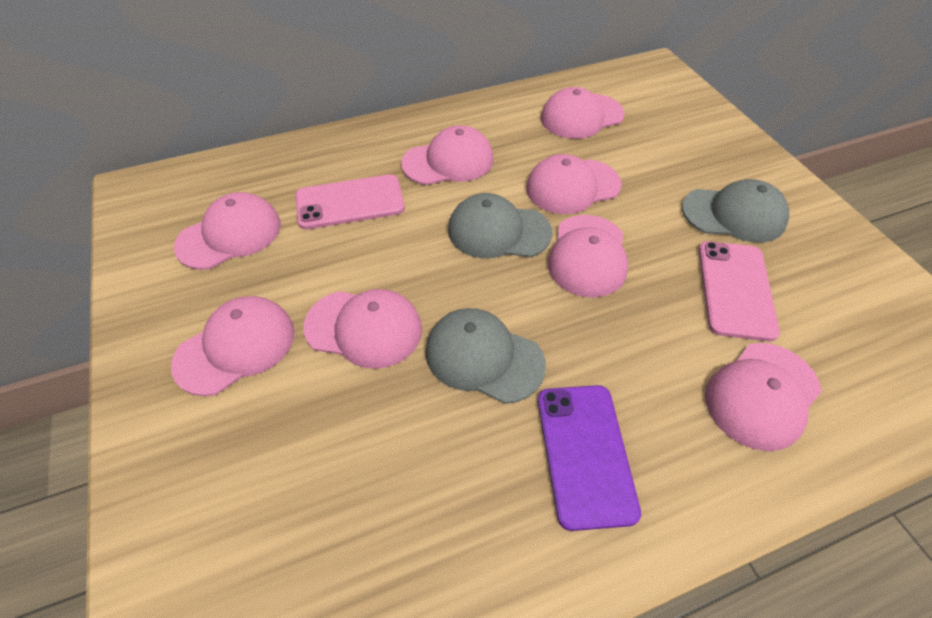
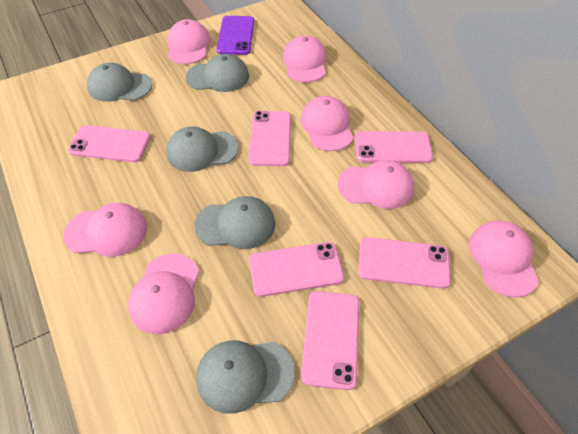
grey cap: [425,308,546,404] [448,193,552,258] [682,179,789,243] = 3 -> [87,63,152,102] [166,126,238,172] [186,54,249,92] [194,196,275,249] [196,340,294,414] = 5
pink cap: [171,296,295,396] [174,192,281,270] [304,289,422,369] [401,125,493,185] [526,154,622,214] [541,87,624,139] [548,215,628,297] [705,343,822,451] = 8 -> [63,203,147,257] [128,253,199,334] [167,19,211,64] [283,35,327,82] [301,96,354,151] [338,160,414,209] [469,220,539,298] = 7
pink phone: [295,174,405,229] [699,241,780,341] = 2 -> [68,125,151,162] [249,111,291,166] [249,242,344,297] [301,291,359,390] [354,131,433,163] [358,237,451,289] = 6

